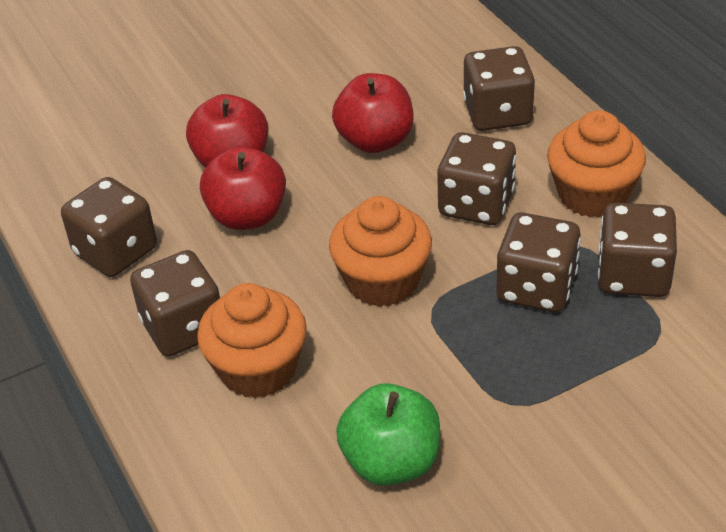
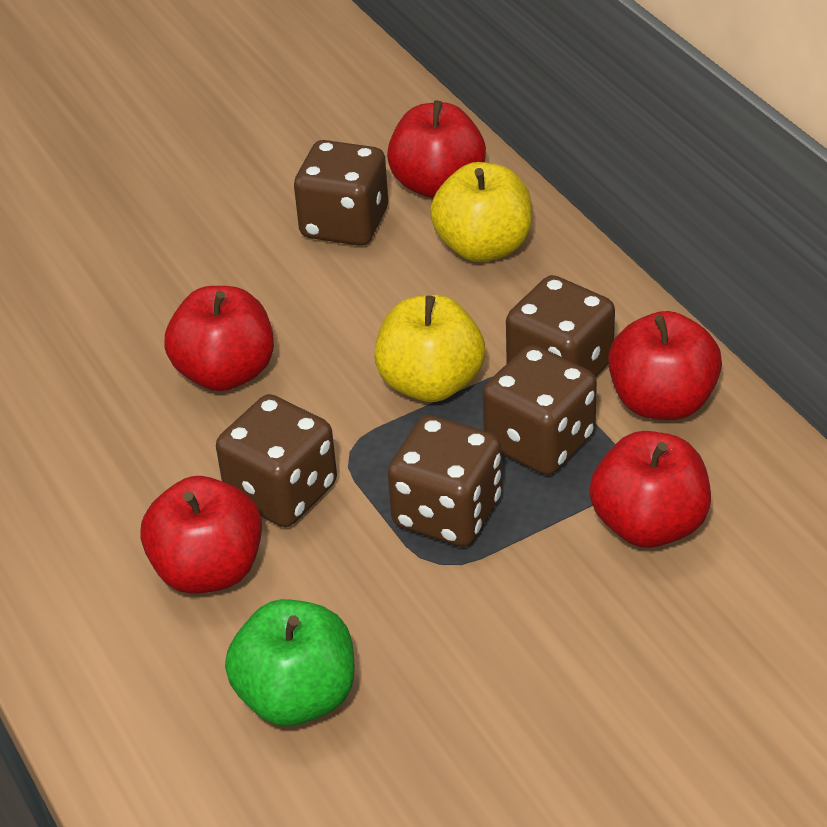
brown dice: [61,177,157,277] [130,250,220,357] [437,132,516,225] [463,46,535,131] [496,213,581,312] [598,203,677,297] = 6 -> [216,394,337,527] [294,140,388,246] [388,415,502,547] [483,345,597,475] [506,275,615,377] = 5
orange cupcake: [197,283,307,398] [329,196,432,307] [547,110,646,218] = 3 -> none = 0
red apple: [186,94,269,168] [200,146,286,230] [332,73,414,153] = 3 -> [140,476,262,594] [164,286,274,391] [387,100,486,198] [590,431,711,548] [608,311,722,420] = 5
yellow apple: none = 0 -> [374,295,485,402] [430,162,532,262] = 2

